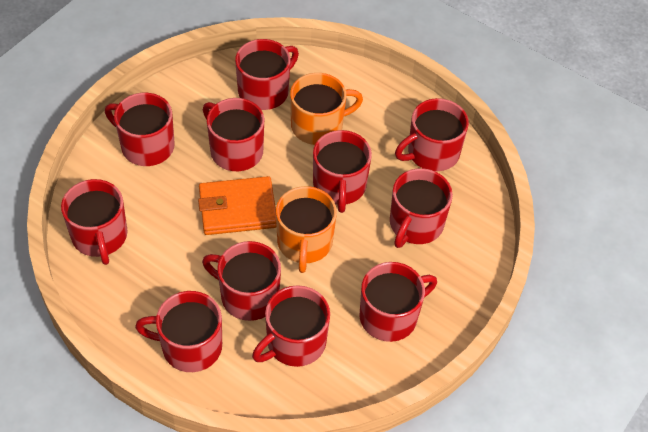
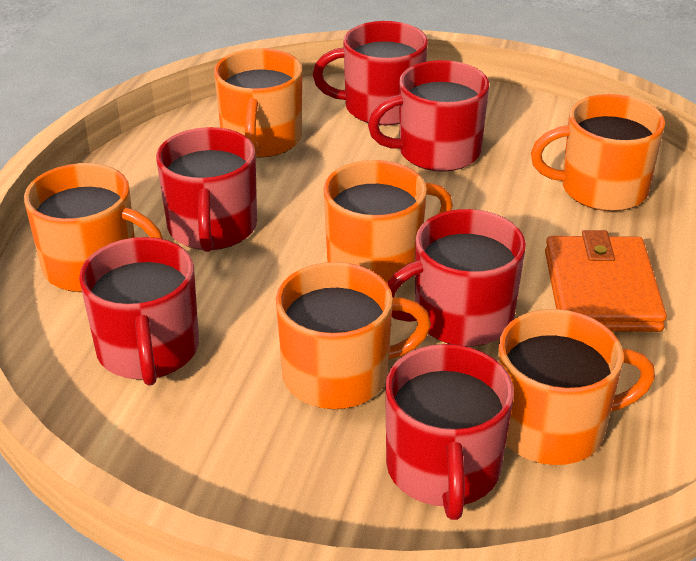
orange mug: [276,186,337,273] [290,73,363,145] = 2 -> [24,163,163,292] [214,48,302,157] [276,262,431,409] [324,160,453,282] [498,309,655,465] [531,94,665,211] = 6
red mug: [61,179,128,265] [105,93,175,166] [135,291,222,372] [202,241,281,321] [203,98,264,171] [235,39,299,110] [252,285,330,367] [313,130,372,213] [360,262,437,342] [390,168,453,248] [395,98,469,171] = 11 -> [79,237,199,386] [156,127,257,252] [313,21,428,125] [368,60,489,172] [385,344,514,520] [387,209,526,347] = 6

